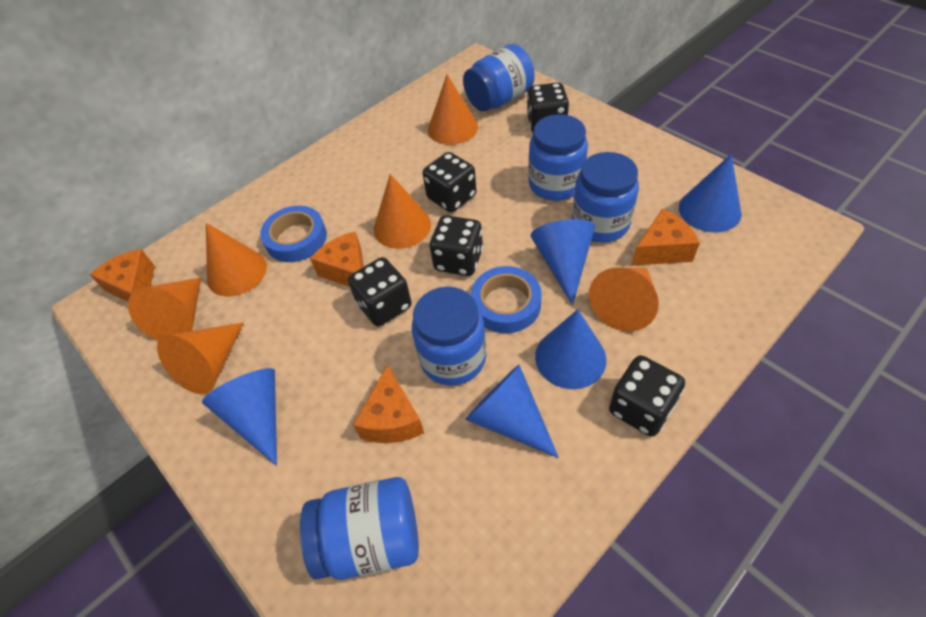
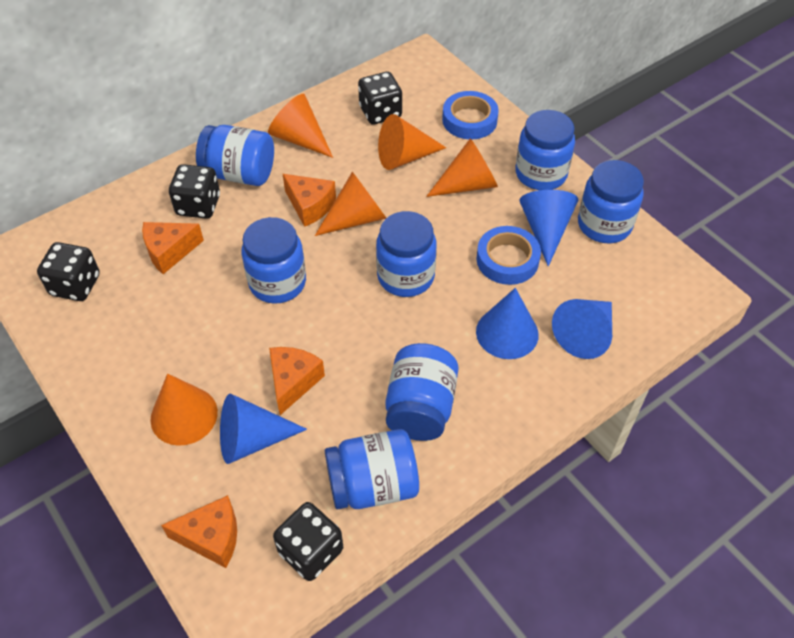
black dice: [348,257,412,326] [423,152,476,212] [430,215,483,276] [527,82,569,132] [609,355,685,437] = 5 -> [37,242,100,301] [169,164,220,219] [273,502,343,581] [358,72,402,125] = 4
blue cone: [202,368,277,466] [465,365,559,458] [531,219,595,305] [535,309,606,389] [679,154,742,233] = 5 -> [220,394,307,464] [476,288,539,359] [519,190,578,267] [552,299,612,359] = 4
blue jar: [300,477,419,580] [412,287,486,386] [463,44,535,111] [528,114,588,201] [572,152,639,243] = 5 -> [196,125,274,186] [241,217,306,304] [325,429,419,509] [376,211,437,297] [385,343,458,441] [515,110,575,190] [578,160,644,244] = 7
orange cone: [128,278,201,341] [157,323,244,394] [206,223,267,297] [374,174,431,249] [428,74,478,145] [589,267,659,331] = 6 -> [150,374,218,446] [268,94,333,158] [315,172,386,236] [378,114,446,170] [426,138,498,197] = 5

